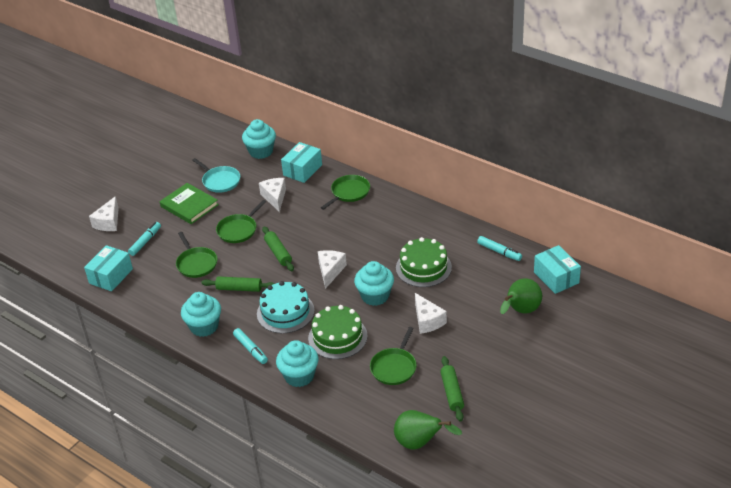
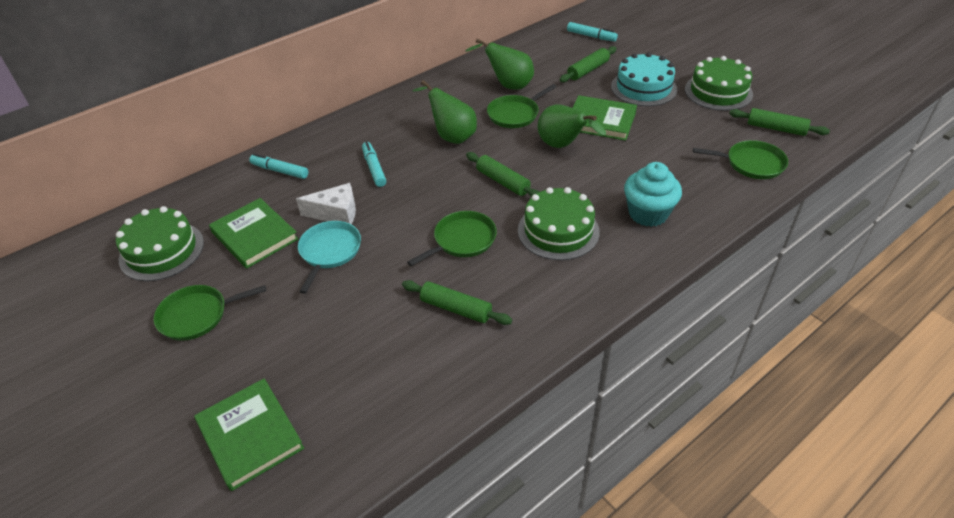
green book: [160,183,219,224] = 1 -> [194,378,304,491] [209,198,298,269] [573,95,637,141] = 3
green cake: [308,305,368,359] [396,237,452,287] = 2 -> [116,206,204,281] [518,187,600,260] [685,56,753,111] = 3
green pear: [394,410,462,450] [500,278,542,314] = 2 -> [413,80,477,144] [465,38,534,90] [538,104,606,148] = 3
green rolling pin: [201,276,274,292] [262,227,294,271] [440,356,464,422] = 3 -> [402,280,512,325] [466,152,539,197] [560,46,617,82] [729,108,830,136] = 4
turquoise box: [84,245,133,291] [281,142,322,183] [534,245,581,294] = 3 -> none = 0
turquoise cupcake: [181,292,221,337] [242,119,276,159] [276,340,319,387] [354,261,394,306] = 4 -> [624,162,682,227] = 1
white cheese: [89,196,119,231] [259,178,286,212] [318,250,347,289] [415,293,447,334] = 4 -> [296,183,356,224] = 1

